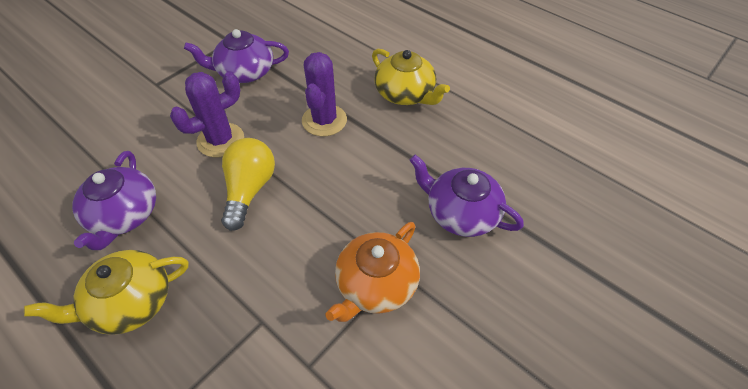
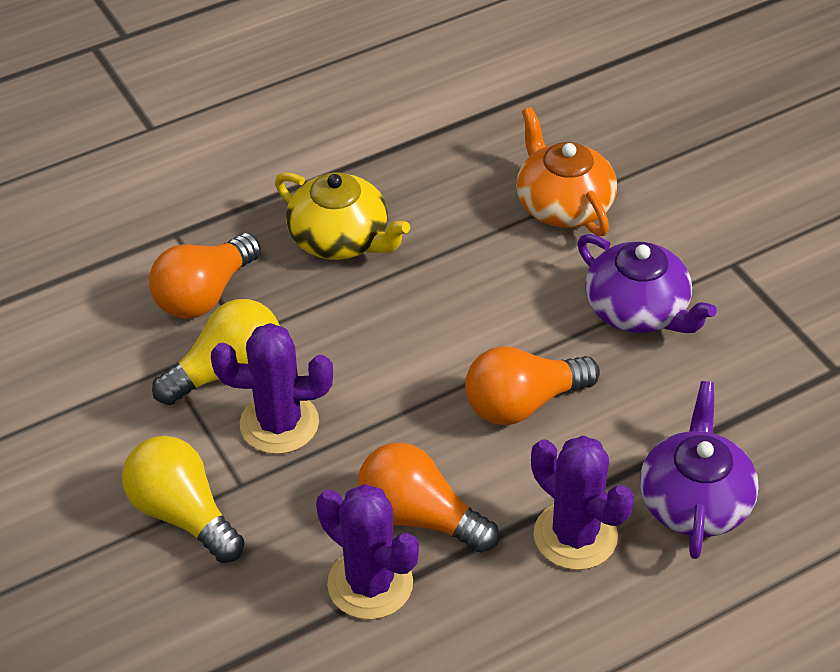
orange light bulb: none = 0 -> [149,233,261,319] [357,442,499,553] [465,346,600,425] = 3
purple cactus: [170,72,244,157] [302,52,347,136] = 2 -> [211,323,333,454] [316,484,419,619] [531,435,634,570] = 3
purple teapot: [72,151,156,250] [184,29,289,83] [409,155,524,237] = 3 -> [577,234,717,333] [640,381,759,559] = 2
yellow light bulb: [221,138,275,231] = 1 -> [122,436,245,563] [152,299,280,405] = 2
yellow teapot: [24,250,188,335] [372,49,450,105] = 2 -> [275,172,410,260] = 1

